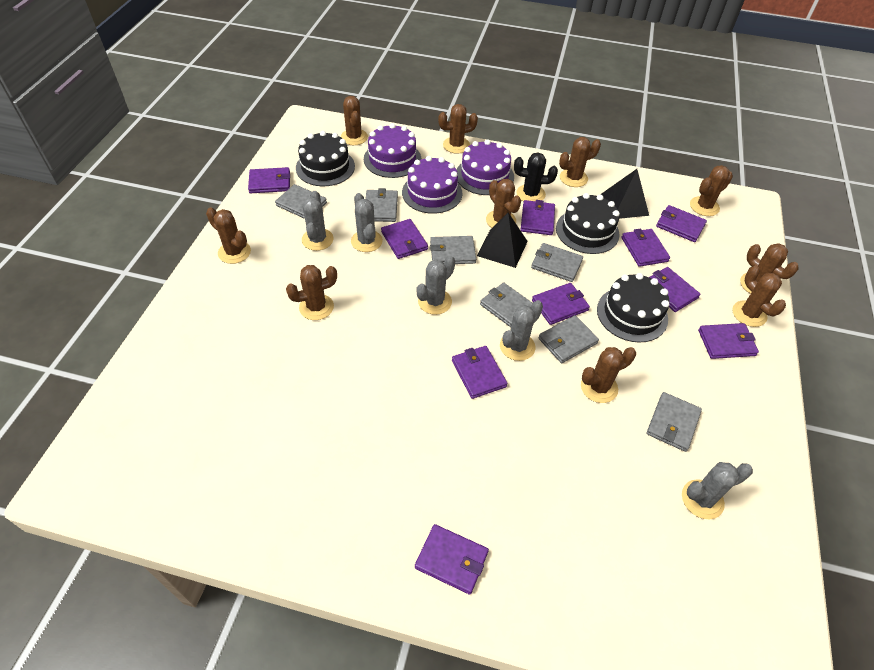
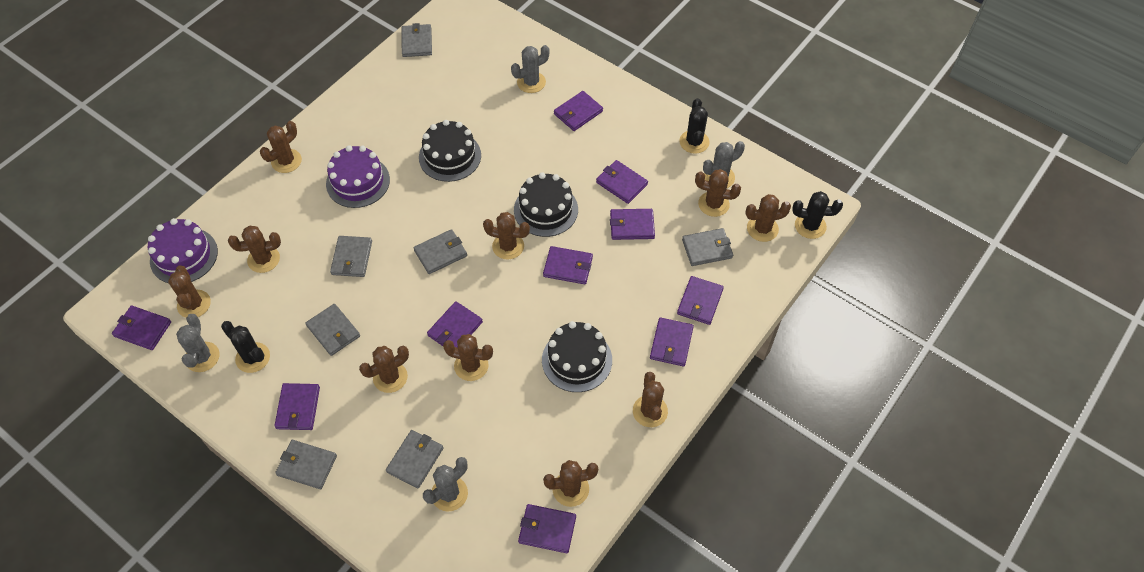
black cactus: [514,152,558,202] = 1 -> [221,321,270,373] [679,98,710,154] [792,191,843,239] = 3
black pyramid: [477,213,528,268] [601,169,649,219] = 2 -> none = 0
grey cactus: [302,191,334,251] [351,193,383,252] [416,256,455,315] [500,300,543,361] [682,462,753,519] = 5 -> [176,314,220,372] [423,457,468,511] [511,45,550,93] [703,141,745,188] = 4
purple cake: [364,123,421,178] [402,156,462,214] [457,140,514,195] = 3 -> [148,218,218,283] [326,145,390,208] = 2

